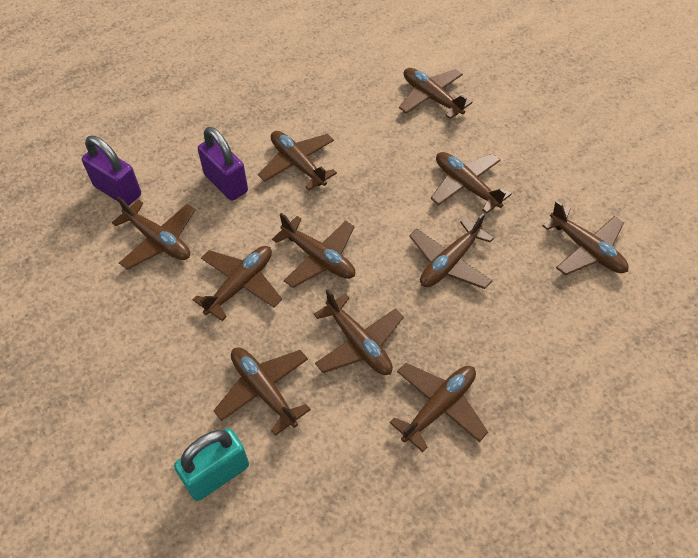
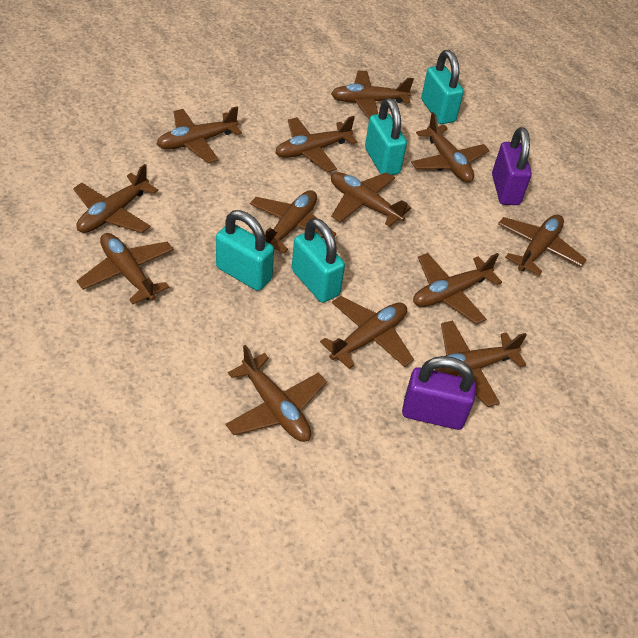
brown plane: [112,196,195,270] [193,246,282,321] [213,348,311,436] [258,131,337,190] [272,213,355,288] [314,289,404,375] [390,363,488,452] [399,68,473,119] [409,213,494,289] [431,152,512,214] [543,201,629,275] = 11 -> [73,164,158,233] [77,233,174,304] [157,106,242,163] [225,345,327,442] [250,190,336,253] [275,116,357,172] [320,296,414,369] [331,71,414,119] [331,172,412,227] [411,112,490,182] [413,253,502,324] [433,321,527,407] [498,214,587,275] = 13
turquoise padlock: [174,428,249,501] = 1 -> [216,210,274,291] [292,218,345,303] [365,98,407,175] [421,50,464,124] = 4

